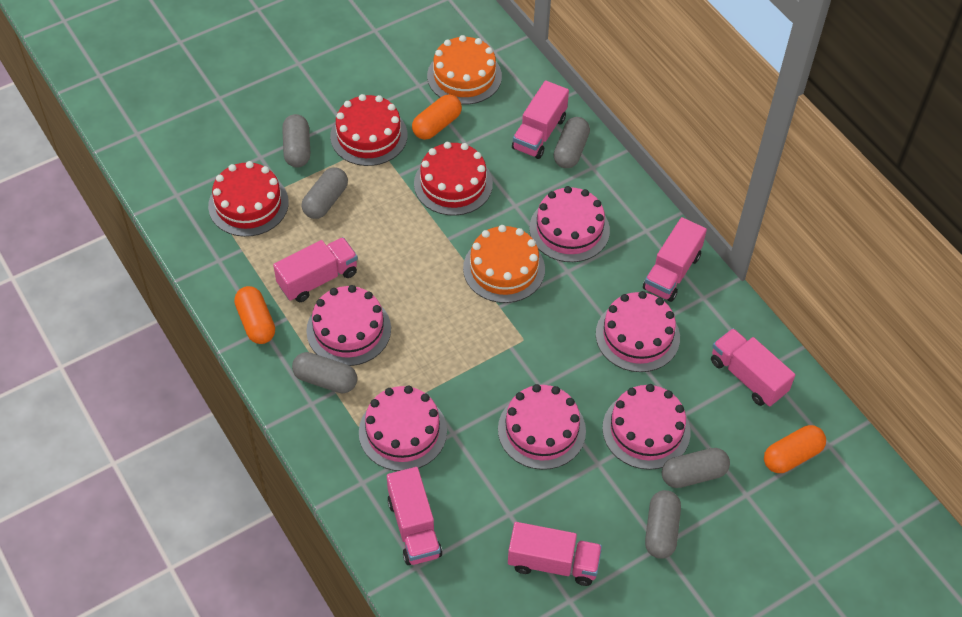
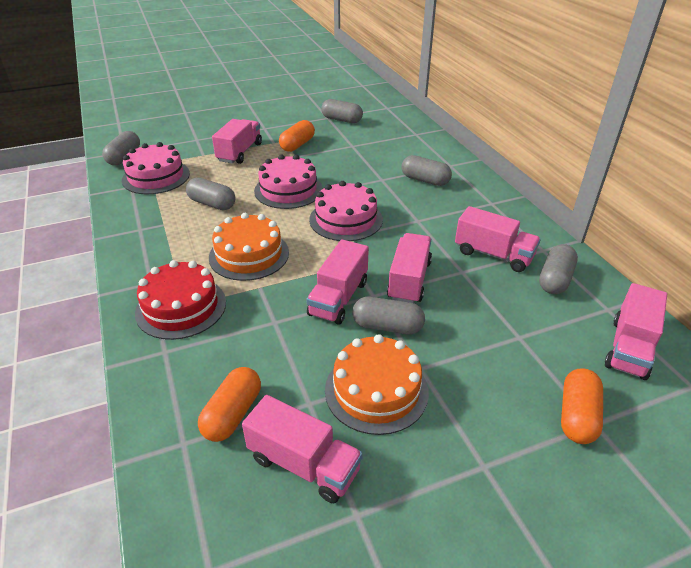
pink cake: [306,285,391,366] [359,386,447,471] [498,384,586,470] [529,186,610,262] [596,291,680,372] [602,384,691,470] = 6 -> [122,142,190,194] [254,154,323,209] [309,181,383,241] = 3
red cake: [208,161,289,237] [330,94,407,166] [414,142,493,216] = 3 -> [135,260,226,340] = 1

